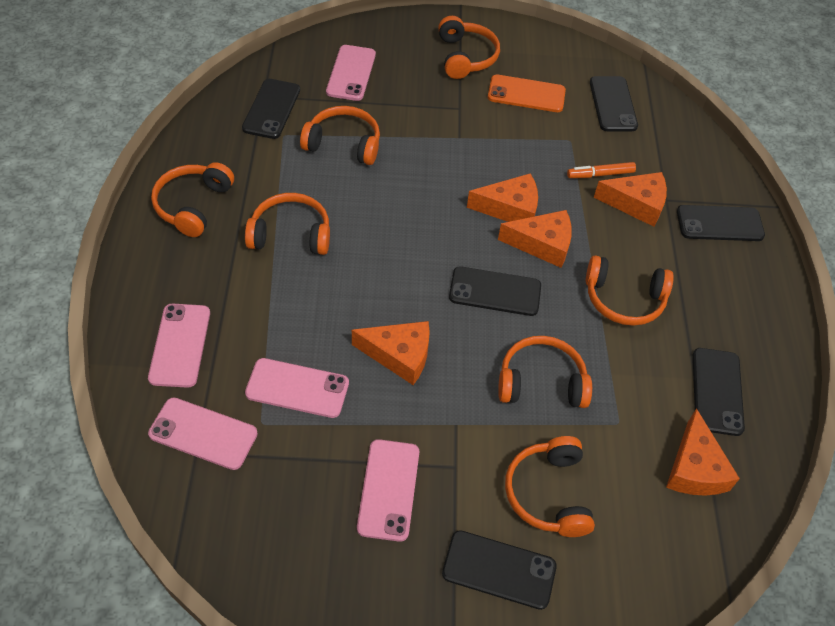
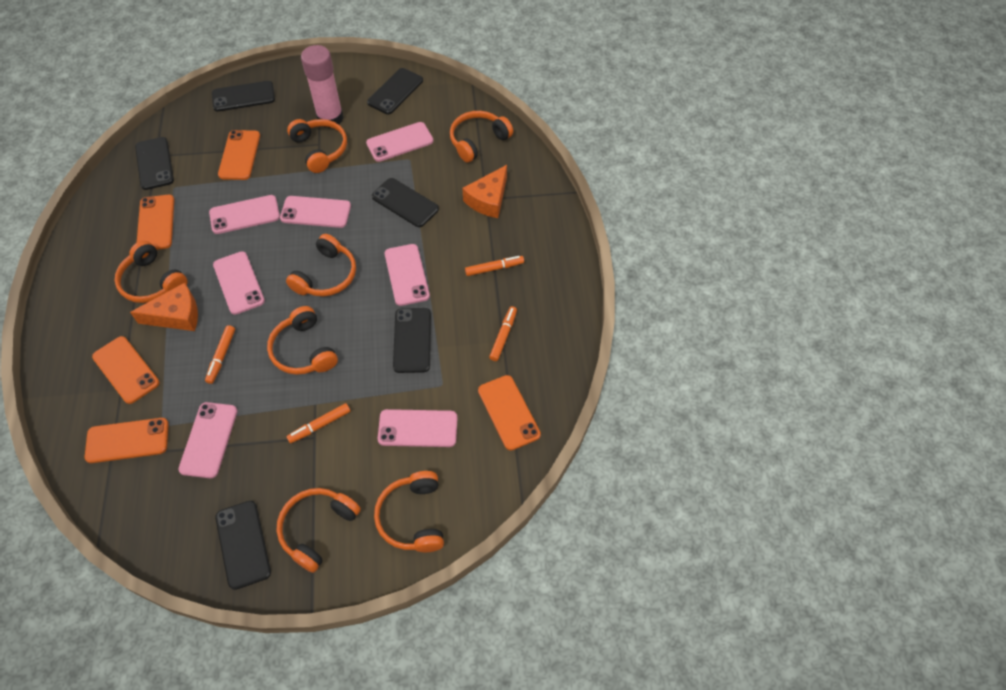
orange cheese: [352,321,430,385] [467,173,538,222] [498,210,572,268] [594,172,667,227] [666,408,740,496] = 5 -> [130,283,198,331] [462,165,507,218] = 2
orange marker: [567,162,636,178] = 1 -> [205,325,235,384] [286,403,350,443] [465,256,524,276] [489,306,517,361] = 4
orange phone: [488,74,566,112] = 1 -> [85,418,169,463] [92,336,159,404] [137,195,174,250] [218,130,260,180] [478,375,541,451] = 5
pink glue stick: none = 0 -> [301,45,344,128] = 1
pink phone: [148,304,210,388] [148,397,258,470] [245,358,349,418] [326,45,376,101] [357,439,419,542] = 5 -> [178,402,238,478] [209,195,280,234] [213,251,265,315] [280,196,351,228] [366,122,433,162] [378,409,457,447] [385,244,430,306] = 7

